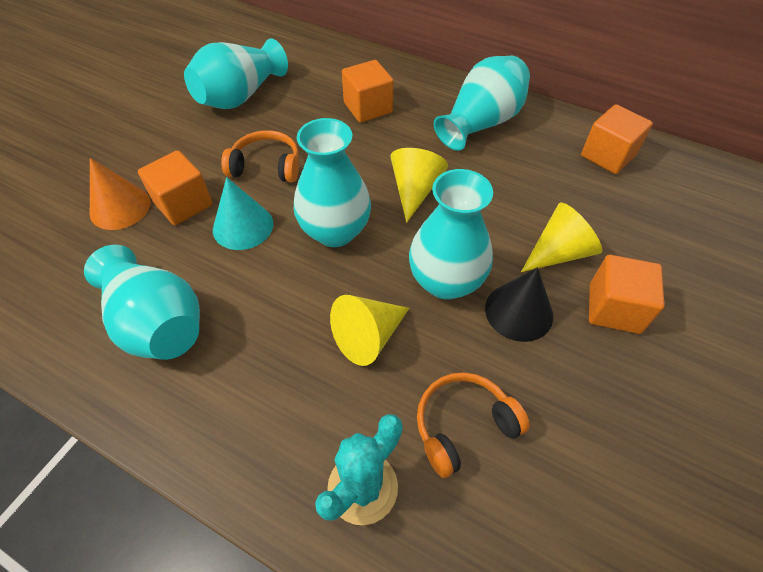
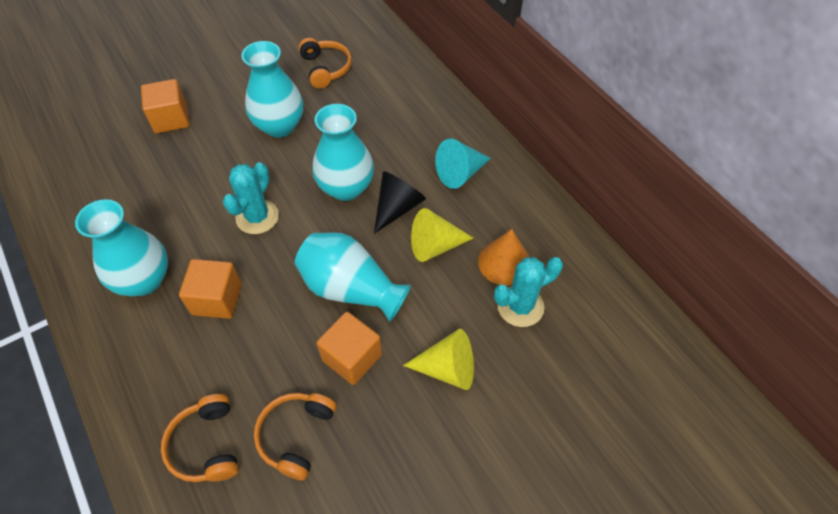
orange cube: [138,150,213,225] [342,60,394,123] [581,104,653,174] [589,255,664,334] = 4 -> [141,79,190,133] [179,259,242,319] [316,312,382,385] = 3
orange headphones: [221,130,299,183] [417,372,530,478] = 2 -> [161,394,239,482] [254,393,336,480] [299,38,352,89] = 3
turquoise cactus: [315,414,403,525] = 1 -> [223,162,279,234] [494,257,563,327] = 2
turquoise vase: [84,245,200,360] [184,38,288,109] [294,118,371,247] [409,169,493,300] [434,56,530,151] = 5 -> [75,199,168,296] [242,41,303,138] [295,232,411,322] [312,104,374,201] = 4
yellow cone: [330,295,410,366] [390,148,448,223] [521,203,602,272] = 3 -> [403,329,474,390] [411,208,474,262] = 2

